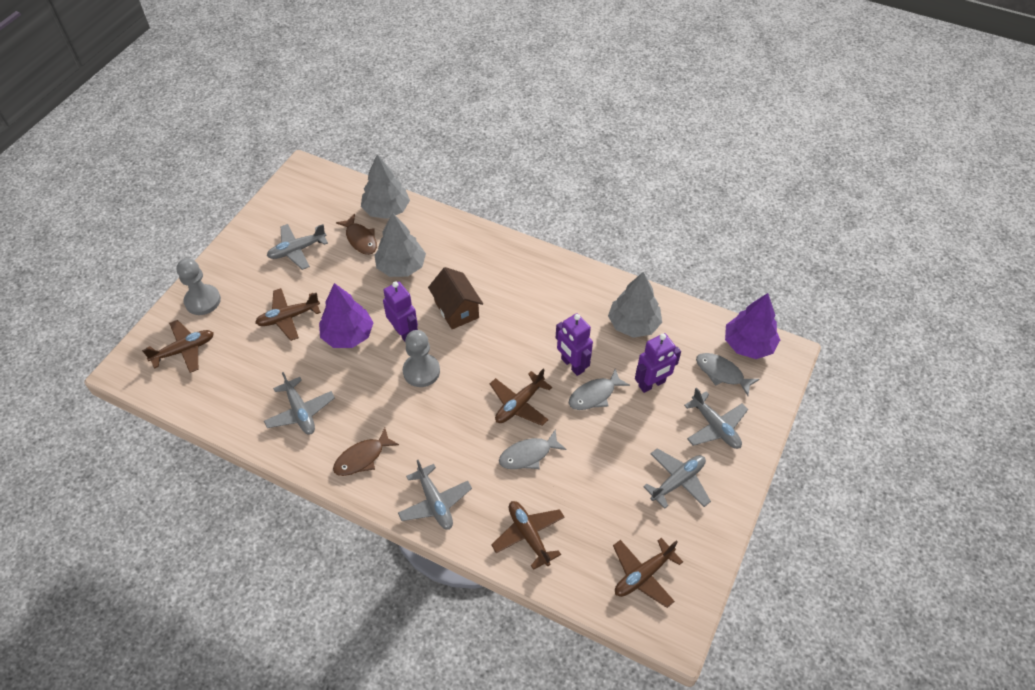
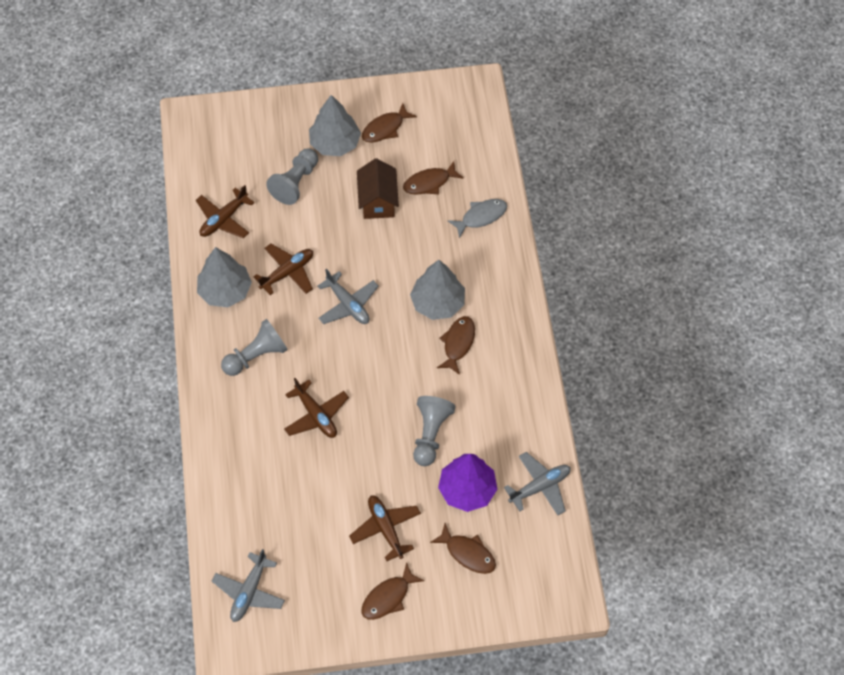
brown fish: [333,428,399,476] [336,214,377,255] = 2 -> [361,562,424,620] [362,103,417,142] [403,161,464,195] [430,523,496,574] [437,316,475,375] = 5
brown plane: [142,320,214,373] [255,288,321,341] [490,369,552,426] [491,501,565,570] [613,538,683,608] = 5 -> [196,185,255,238] [253,244,313,295] [284,378,349,438] [349,495,421,561] = 4
grey fish: [499,429,567,469] [569,369,630,410] [696,353,759,396] = 3 -> [448,199,507,238] = 1
grey pawn: [176,258,221,315] [403,330,440,387] = 2 -> [221,319,288,376] [266,149,318,205] [413,396,456,466] = 3
grey plane: [264,372,335,435] [267,224,328,270] [398,460,472,530] [643,448,711,509] [684,388,748,449] = 5 -> [212,549,285,622] [318,269,379,324] [504,452,571,515] = 3
purple robot: [383,281,418,342] [556,313,593,376] [635,333,681,393] = 3 -> none = 0
purple tree: [319,283,374,348] [725,293,780,359] = 2 -> [438,454,497,512] = 1

